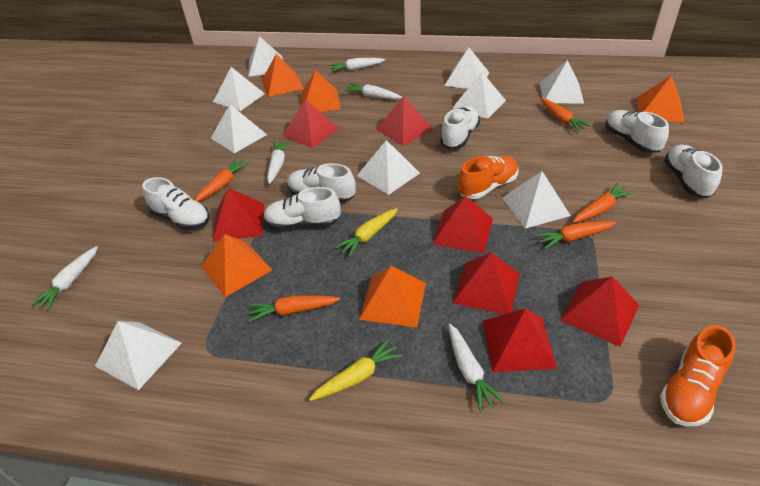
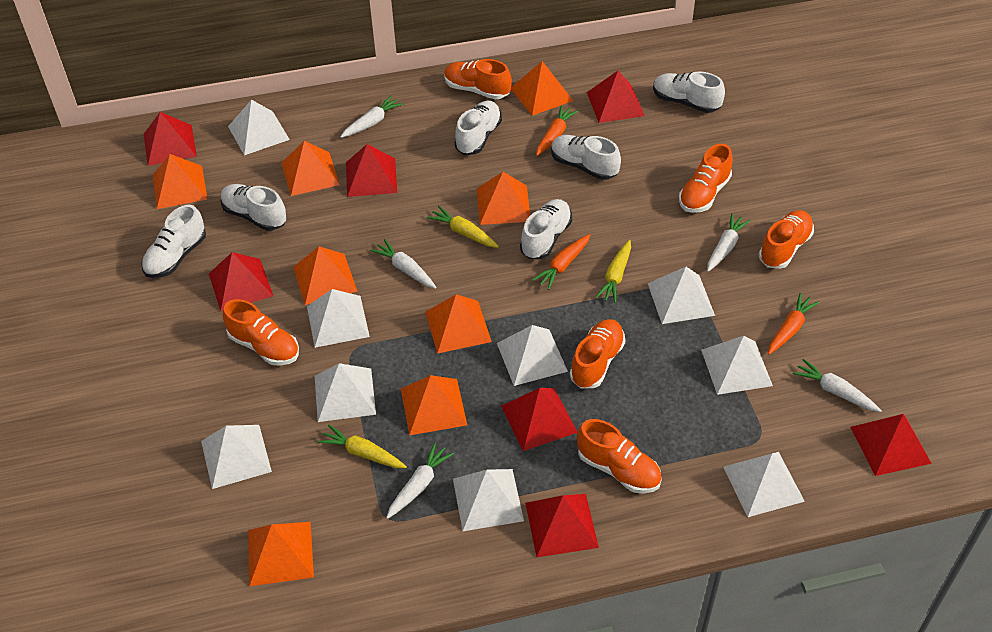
orange carrot: [195,159,249,202] [248,295,340,322] [535,221,616,249] [540,98,591,132] [573,183,634,223] = 5 -> [532,234,590,290] [536,105,578,156] [768,293,820,355] = 3
orange pyramid: [201,234,272,297] [262,54,304,97] [300,70,341,112] [359,266,426,327] [637,75,684,123] = 5 -> [153,154,208,209] [248,522,314,586] [281,141,340,196] [293,246,358,305] [401,375,467,435] [425,294,492,354] [477,172,530,225] [511,61,573,116] = 8
orange shoe: [458,156,518,199] [660,325,736,426] = 2 -> [223,299,299,366] [444,59,512,100] [570,319,625,389] [577,419,662,493] [679,144,733,213] [759,210,814,269] = 6
yellow carrot: [309,339,403,401] [335,208,398,257] = 2 -> [317,425,407,468] [427,206,499,248] [595,240,631,303] = 3

